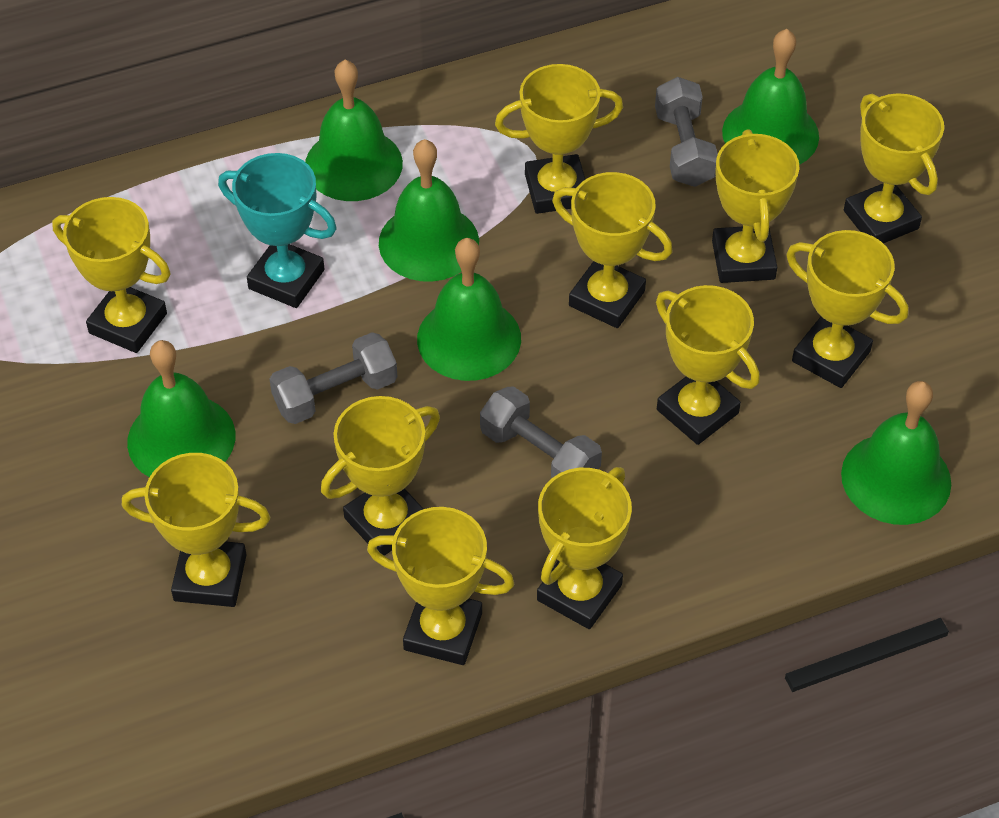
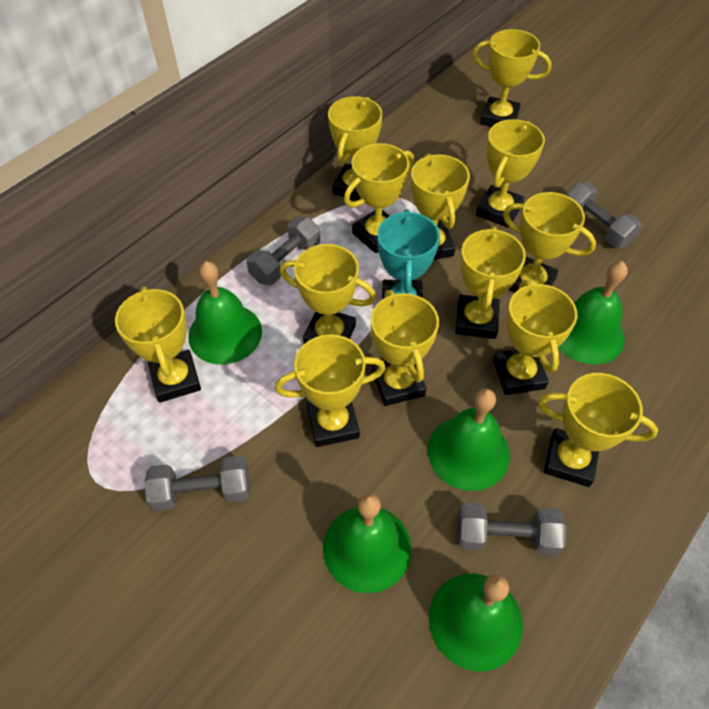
green bell: [127,340,235,477] [305,60,403,201] [379,139,479,282] [417,238,521,381] [722,29,819,165] [841,381,951,525] = 6 -> [188,261,262,365] [323,493,412,593] [428,388,510,491] [429,573,523,672] [558,261,628,365] = 5
grey dumbbell: [270,332,397,424] [480,386,602,478] [655,77,718,187] = 3 -> [144,456,250,511] [246,217,320,285] [457,503,566,556] [566,182,642,248] = 4
yellow trophy: [52,197,171,353] [122,453,270,607] [321,396,440,556] [367,507,514,665] [495,64,623,214] [537,467,632,629] [552,172,673,328] [656,285,760,445] [712,129,799,283] [786,230,908,388] [844,93,944,243] = 11 -> [115,287,201,403] [275,334,386,447] [280,244,376,344] [328,96,382,201] [344,143,414,254] [371,290,439,406] [411,153,470,260] [455,226,526,339] [473,29,552,127] [476,119,545,228] [493,280,577,395] [503,192,596,293] [538,373,658,487] = 13

